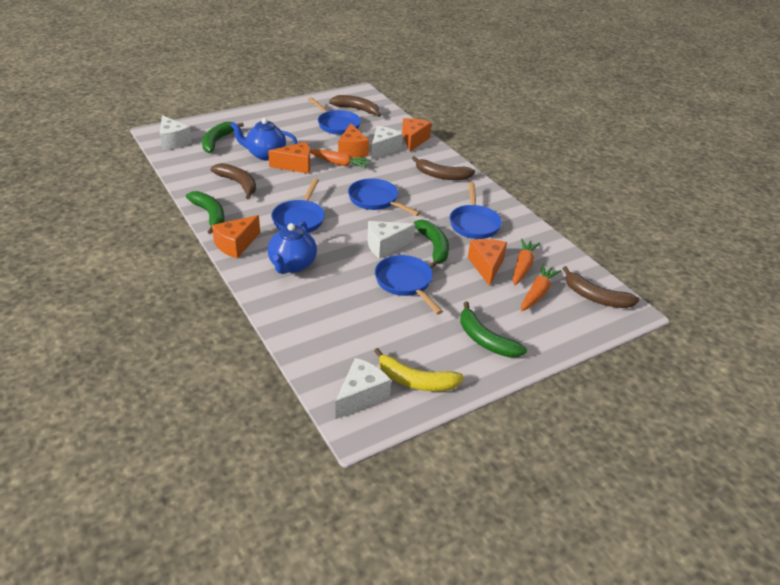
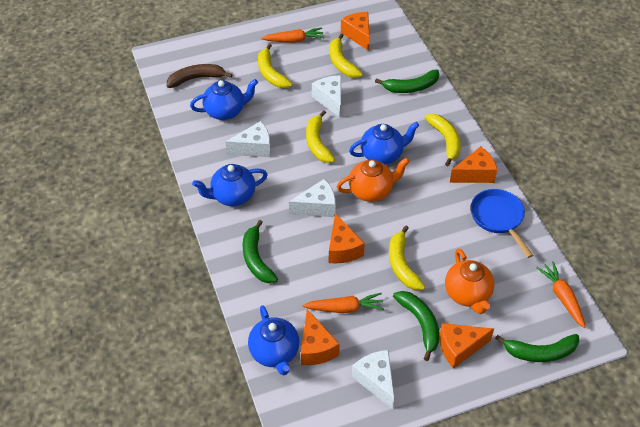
blue pan: [271,178,325,233] [308,97,361,135] [348,178,420,216] [375,255,443,314] [450,182,502,239] = 5 -> [471,189,533,258] = 1
blue teapot: [230,118,298,160] [268,221,317,274] = 2 -> [190,79,258,120] [192,164,268,206] [248,305,299,375] [349,122,419,165] = 4
brown banana: [211,163,256,199] [329,95,381,117] [412,156,475,180] [562,266,639,308] = 4 -> [167,64,232,88] = 1
orange teapot: none = 0 -> [337,158,410,202] [445,248,494,314] = 2
yellow banana: [374,348,464,391] = 1 -> [258,44,292,88] [306,110,335,163] [330,33,363,78] [389,226,425,290] [425,114,461,166] = 5

